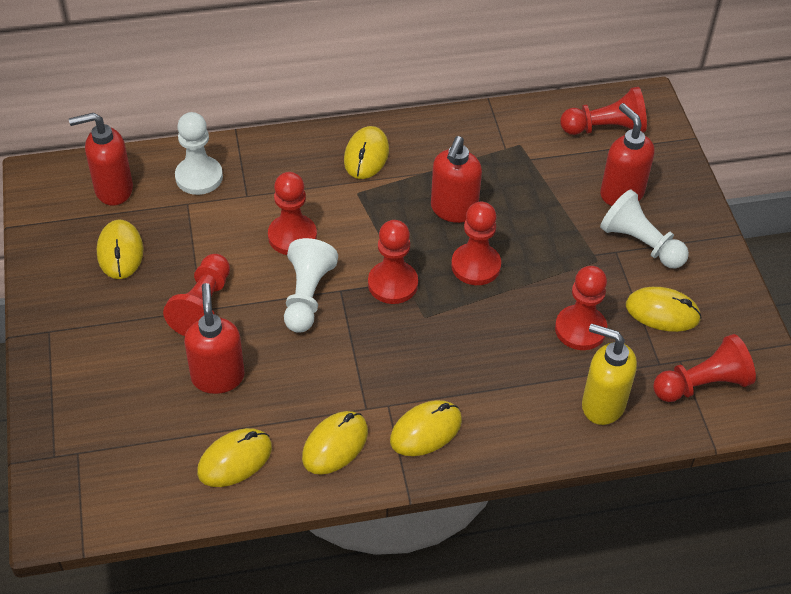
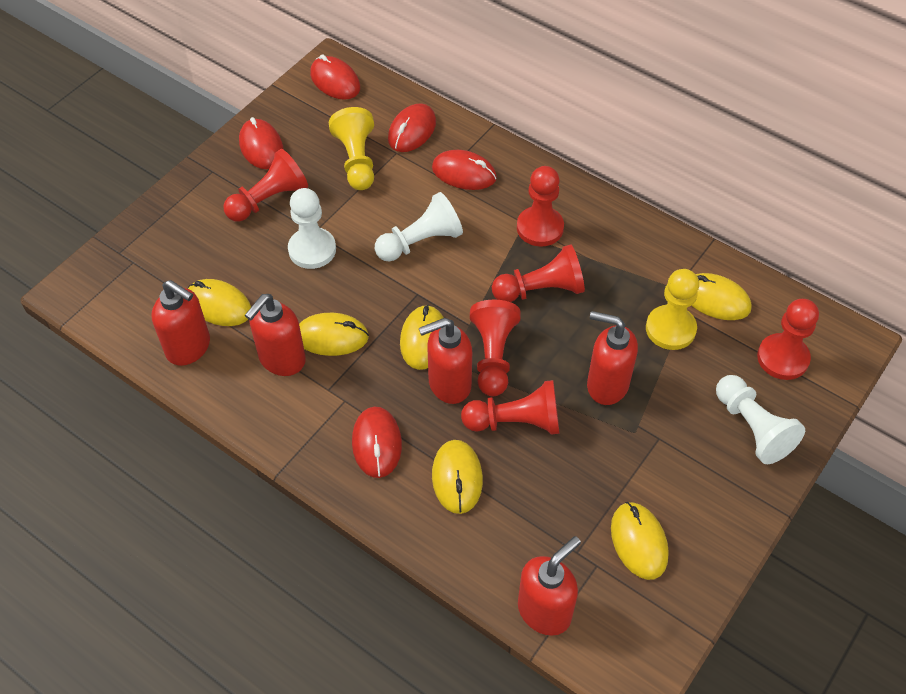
red mouse: none = 0 -> [239,117,284,169] [310,54,360,100] [352,407,402,478] [388,103,436,152] [432,150,497,190] = 5
red pawn: [163,254,230,336] [268,172,317,255] [368,220,418,304] [451,202,501,285] [555,266,607,350] [560,87,647,135] [653,334,756,402] = 7 -> [223,149,308,222] [461,380,559,435] [470,300,521,396] [492,244,585,302] [517,166,564,247] [757,299,819,380] = 6
red soap dispenser: [69,113,133,205] [184,283,245,394] [431,136,482,223] [600,103,655,206] = 4 -> [152,280,210,366] [245,294,306,376] [419,318,472,404] [518,536,581,636] [587,311,638,405] = 5
yellow pawn: none = 0 -> [329,107,374,190] [646,269,699,350] = 2
yellow soap dispenser: [582,323,637,425] = 1 -> none = 0

